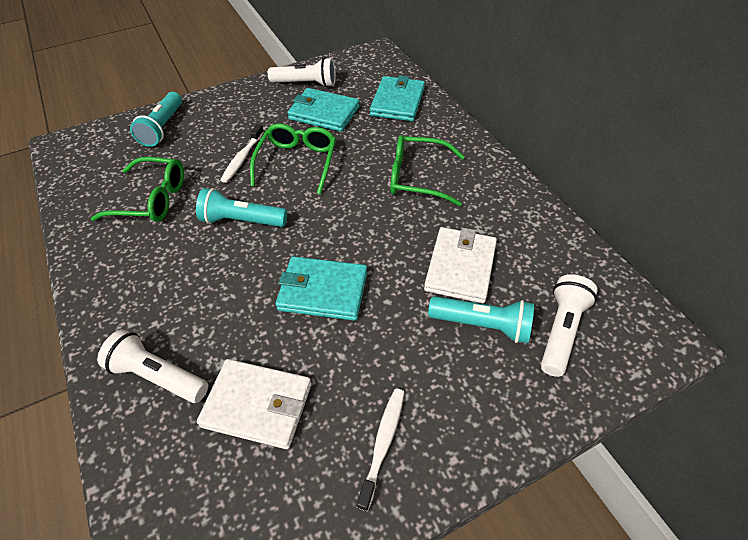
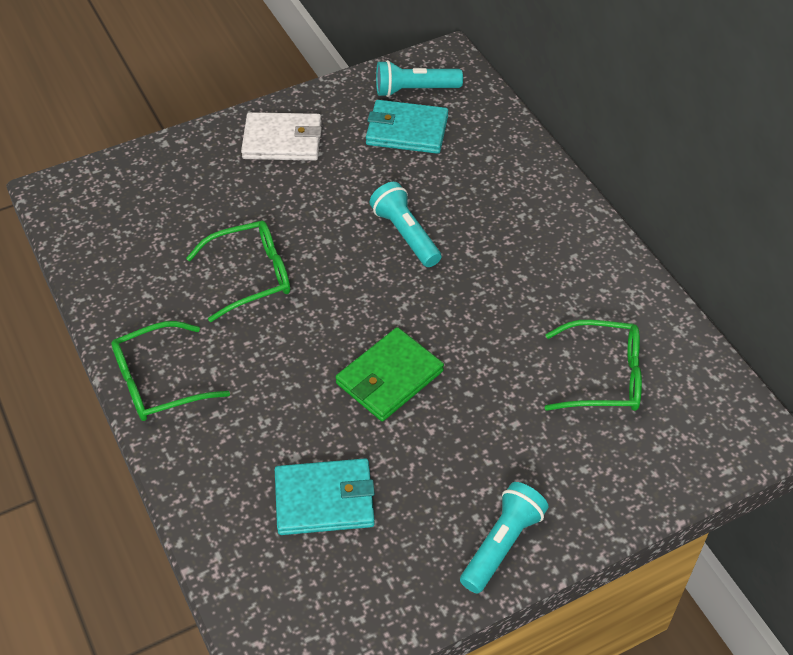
green wallet: none = 0 -> [336,327,444,421] = 1
turquoise wallet: [275,256,367,321] [287,88,360,132] [370,75,425,121] = 3 -> [275,458,375,535] [366,100,448,154] = 2
white flashlight: [97,330,208,403] [268,57,336,87] [541,274,598,377] = 3 -> none = 0
white toothbrush: [221,124,264,183] [357,388,405,511] = 2 -> none = 0
white wallet: [197,359,312,449] [424,227,497,304] = 2 -> [241,112,322,161] = 1

